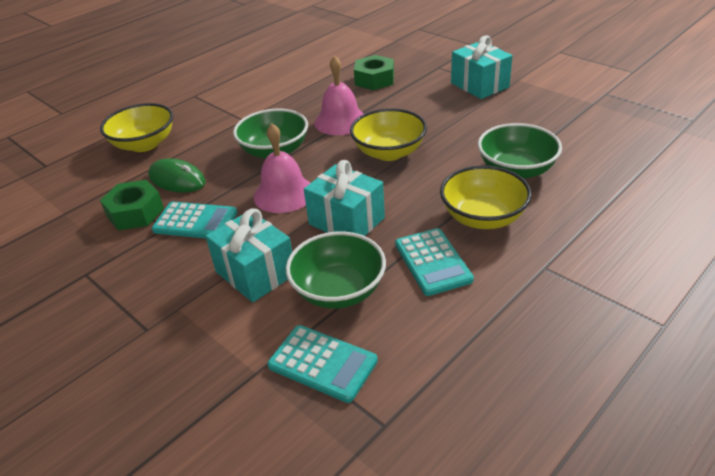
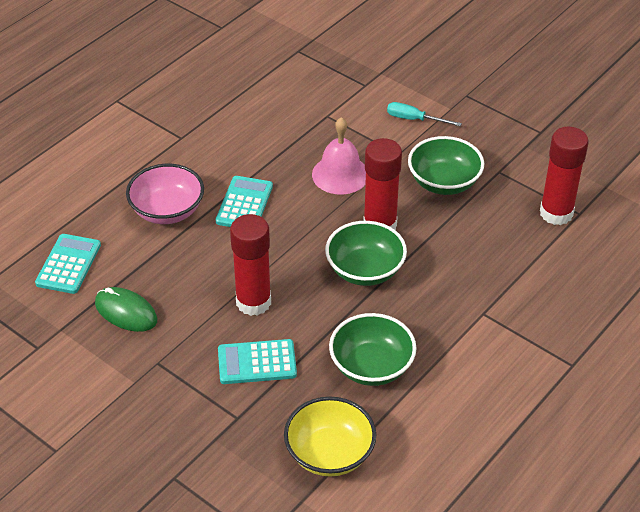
green nut: [100,180,164,230] [354,55,394,90] = 2 -> none = 0
pink bell: [254,123,310,213] [314,56,364,135] = 2 -> [312,117,366,195] = 1
pink bowl: none = 0 -> [126,164,204,224] = 1
red glue stick: none = 0 -> [230,214,271,316] [363,138,402,230] [540,127,589,225] = 3
turquoise gift: [206,209,292,302] [304,160,385,236] [451,35,513,99] = 3 -> none = 0
turquoise screwdriver: none = 0 -> [387,102,462,126] = 1
yellow bowl: [100,103,173,152] [350,108,427,161] [440,165,532,229] = 3 -> [284,396,376,477] = 1

